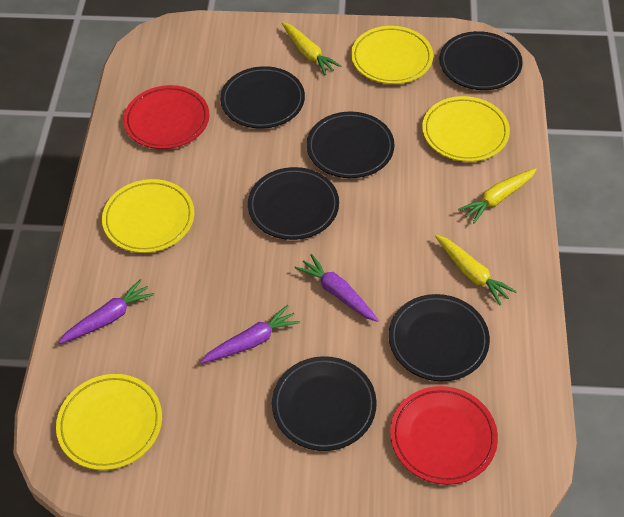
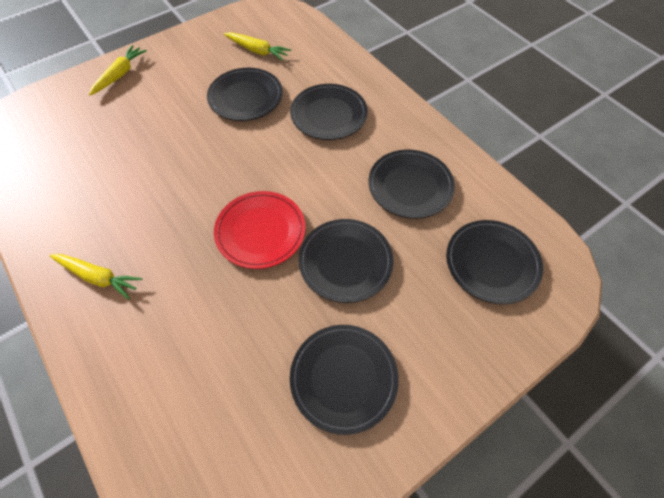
purple carrot: [58,279,154,344] [201,305,300,363] [295,254,379,322] = 3 -> none = 0
red plate: [124,85,209,149] [390,386,498,485] = 2 -> [214,191,305,269] = 1
yellow plate: [56,374,162,470] [102,179,194,253] [351,26,433,84] [422,96,510,162] = 4 -> none = 0

